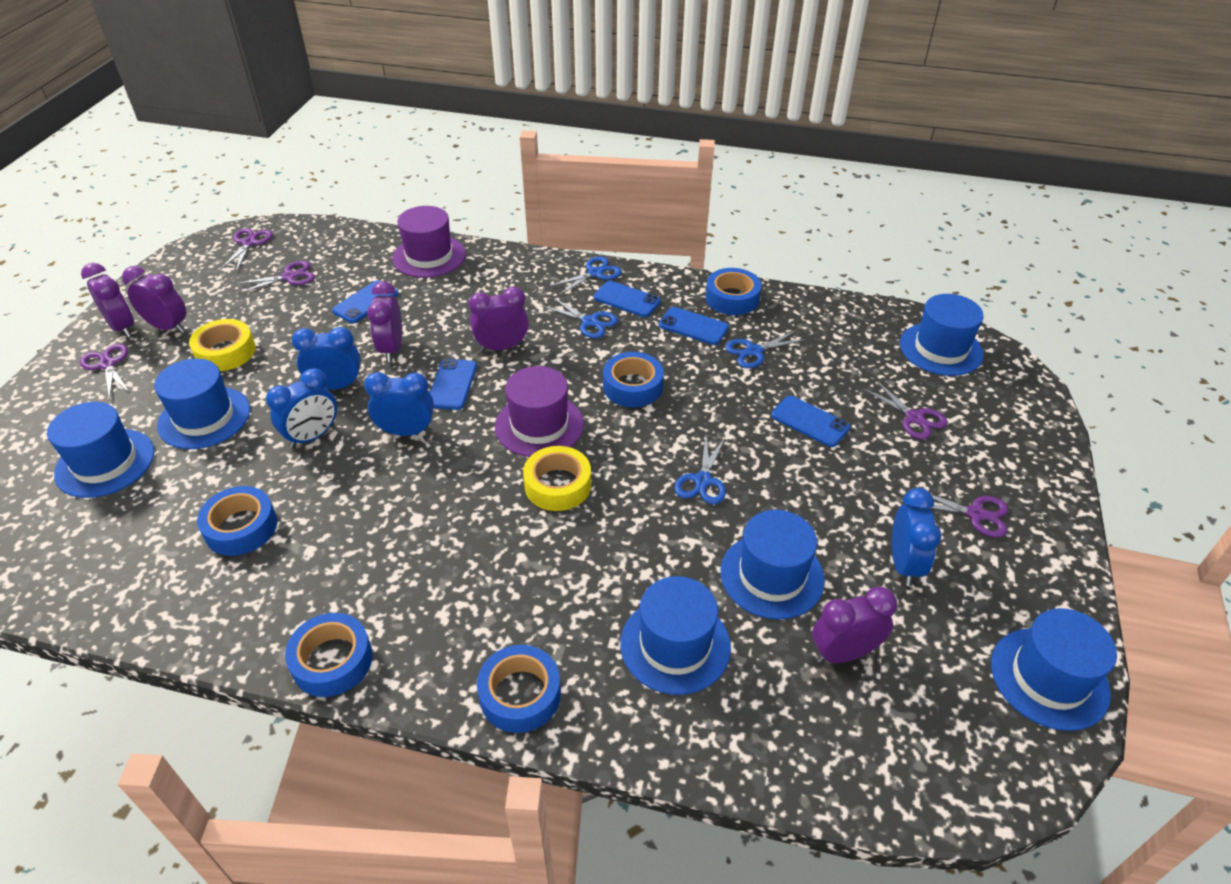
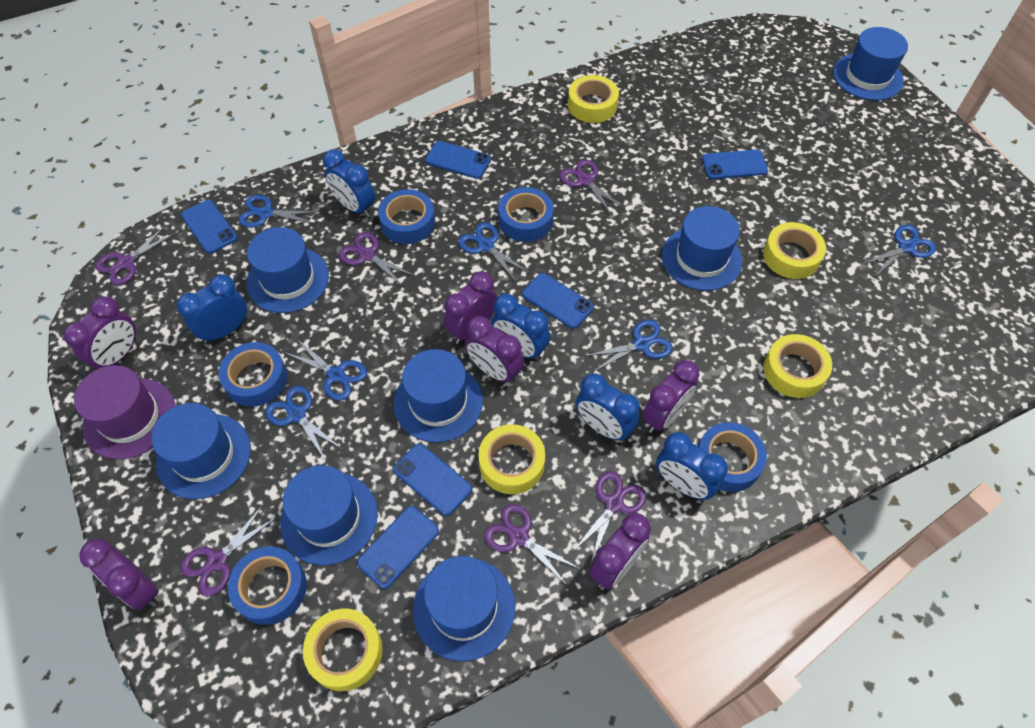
blue clock: [266,368,337,449] [292,327,361,390] [364,372,434,436] [892,488,941,586] = 4 -> [177,274,247,343] [323,149,375,217] [491,293,551,360] [576,373,640,441] [656,432,728,500] = 5
blue hat: [47,402,154,498] [154,359,250,449] [620,576,731,695] [720,510,825,620] [900,294,984,376] [991,608,1117,731] = 6 -> [151,403,251,499] [247,227,329,313] [280,465,378,565] [394,349,483,442] [413,556,515,661] [662,206,742,291] [833,27,908,100] = 7
blue phone: [332,280,399,323] [430,359,477,410] [593,281,661,317] [659,307,729,345] [771,396,850,447] = 5 -> [181,200,238,254] [357,506,439,589] [393,444,472,516] [425,141,491,179] [522,273,594,329] [702,150,768,179] = 6
blue scissors: [542,297,618,338] [549,256,622,296] [674,436,726,504] [725,330,807,368] = 4 -> [239,195,320,228] [265,386,342,461] [284,339,367,401] [458,222,530,281] [586,320,673,372] [863,225,936,276] = 6
purple clock: [81,263,134,337] [122,266,186,333] [367,281,402,362] [469,287,529,352] [812,587,897,663] = 5 -> [63,297,136,368] [79,539,159,610] [444,272,497,344] [465,316,524,384] [589,513,651,589] [642,360,699,433] = 6
purple hat: [392,206,466,278] [495,366,584,457] = 2 -> [74,365,175,459] = 1
purple scissors: [80,344,130,399] [220,228,273,272] [234,261,315,294] [862,380,948,440] [909,488,1008,537] = 5 -> [96,225,176,285] [181,505,277,596] [339,232,415,285] [484,504,580,585] [560,159,625,215] [573,471,646,563] = 6
yellow tape: [189,319,256,371] [523,446,591,511] = 2 -> [303,609,383,691] [478,424,545,494] [568,75,619,123] [763,222,826,279] [763,334,832,398] = 5

